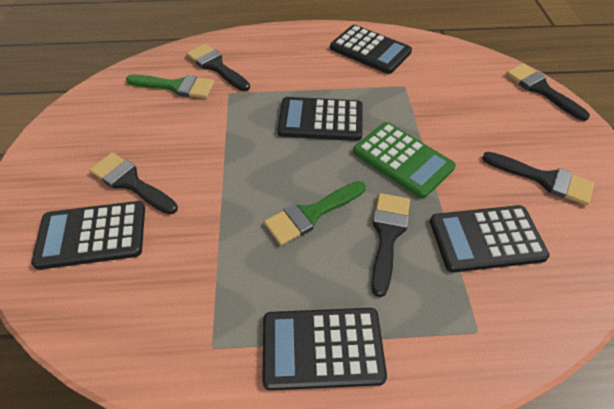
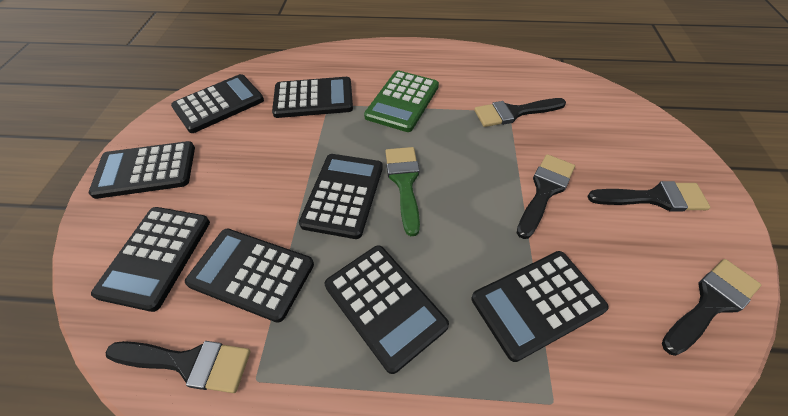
black calculator: [32,201,145,270] [262,308,387,390] [278,97,363,141] [330,25,412,74] [430,205,550,273] = 5 -> [89,141,195,199] [91,207,210,312] [171,74,264,133] [185,229,314,323] [272,77,353,118] [299,154,383,239] [325,245,449,374] [471,251,609,362] = 8
green brush: [126,74,215,98] [264,181,366,246] = 2 -> [386,147,420,236] = 1

